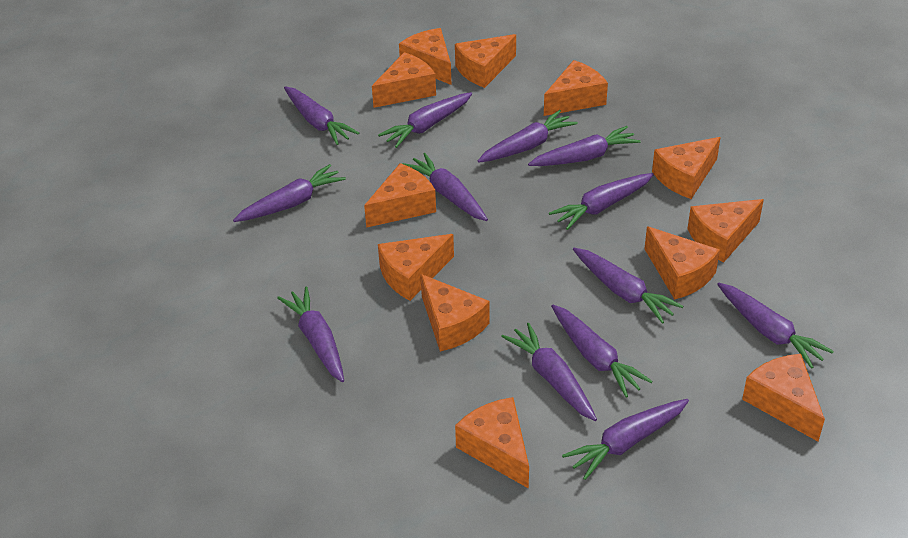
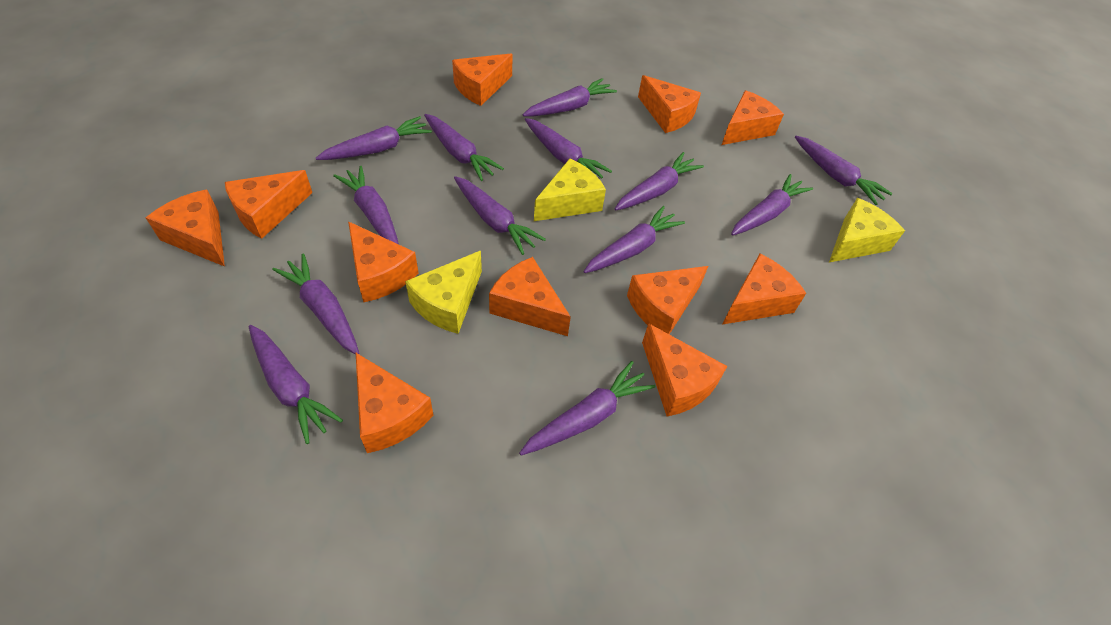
orange cheese: [364,163,436,228] [372,52,436,108] [378,234,454,301] [399,28,451,85] [420,274,490,352] [455,34,516,88] [455,397,529,489] [544,60,608,116] [644,226,720,300] [652,137,721,199] [688,199,764,263] [742,354,825,442] = 12 -> [146,189,225,267] [225,170,312,239] [348,221,418,302] [356,353,434,453] [452,54,513,106] [489,257,571,336] [627,266,708,334] [638,75,701,133] [642,323,727,416] [722,90,784,145] [722,254,806,325] = 11
yellow cheese: none = 0 -> [405,251,482,334] [534,158,606,221] [829,198,905,262] = 3

